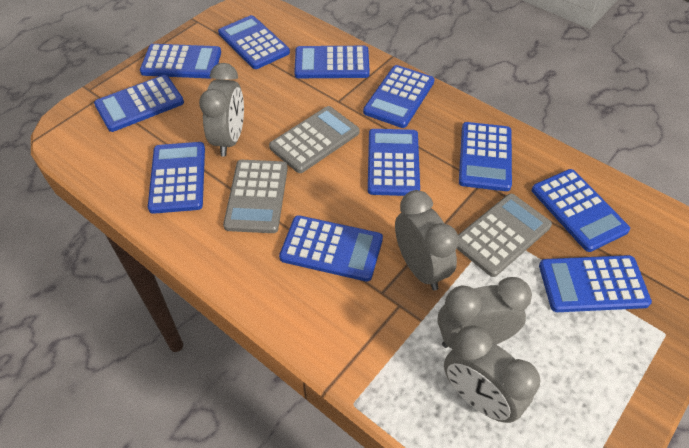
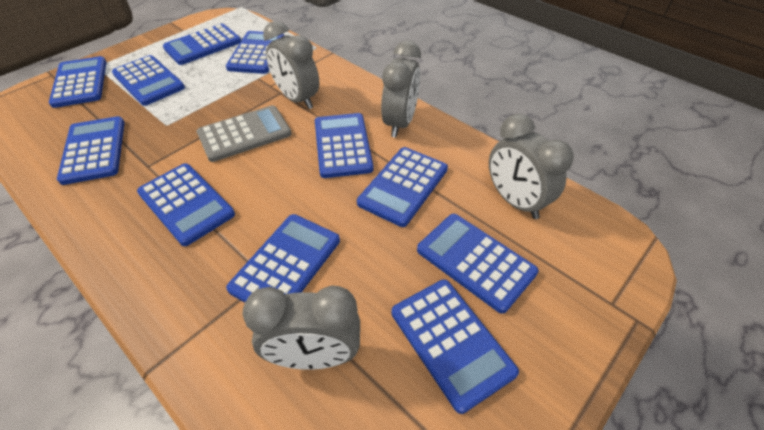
grey calculator: [223,160,288,233] [269,106,360,173] [457,194,552,277] = 3 -> [197,105,291,162] = 1

